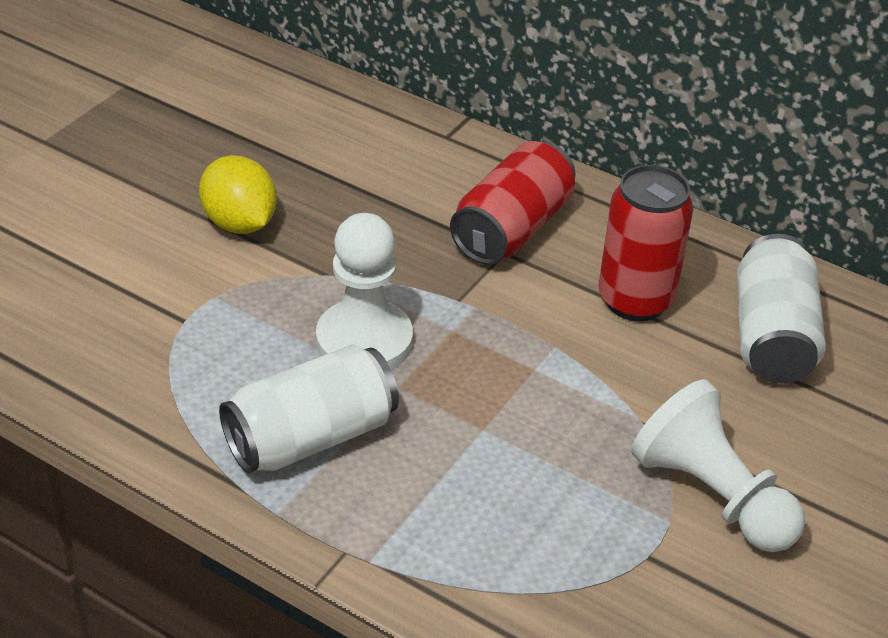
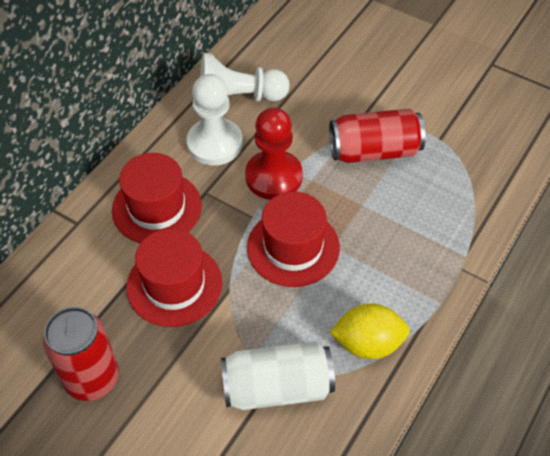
red hat: none = 0 -> [112,153,202,243] [127,228,222,327] [247,192,340,287] = 3
red pawn: none = 0 -> [245,108,303,200] = 1
white can: [219,345,399,473] [737,234,826,383] = 2 -> [221,341,335,410] = 1

